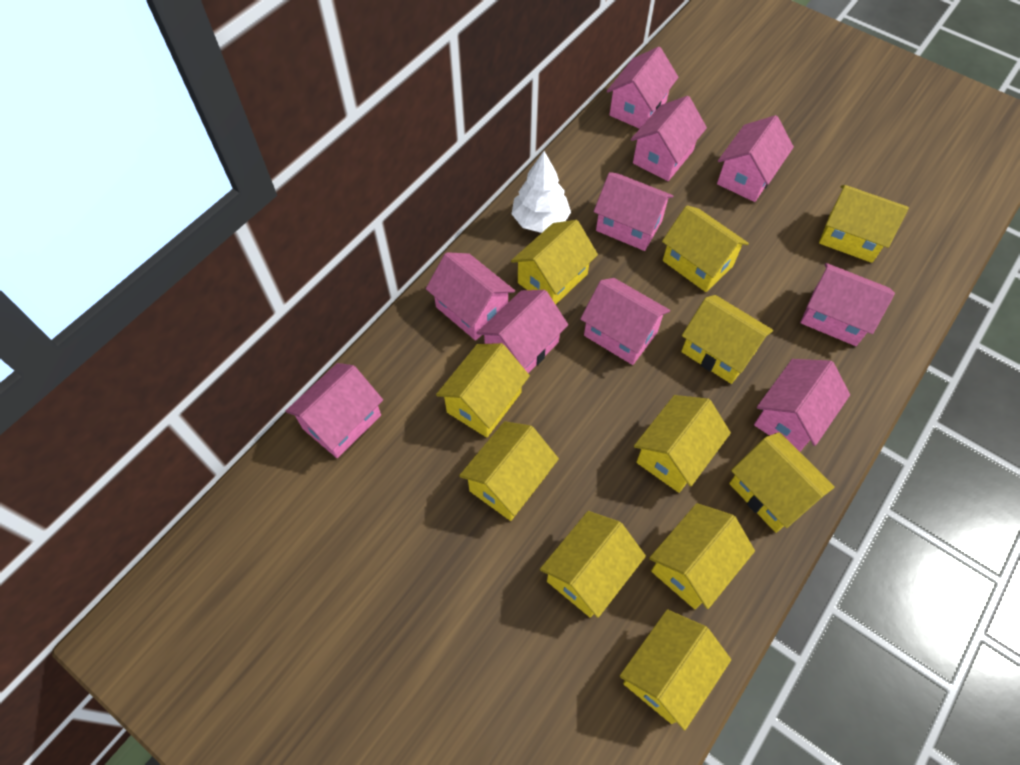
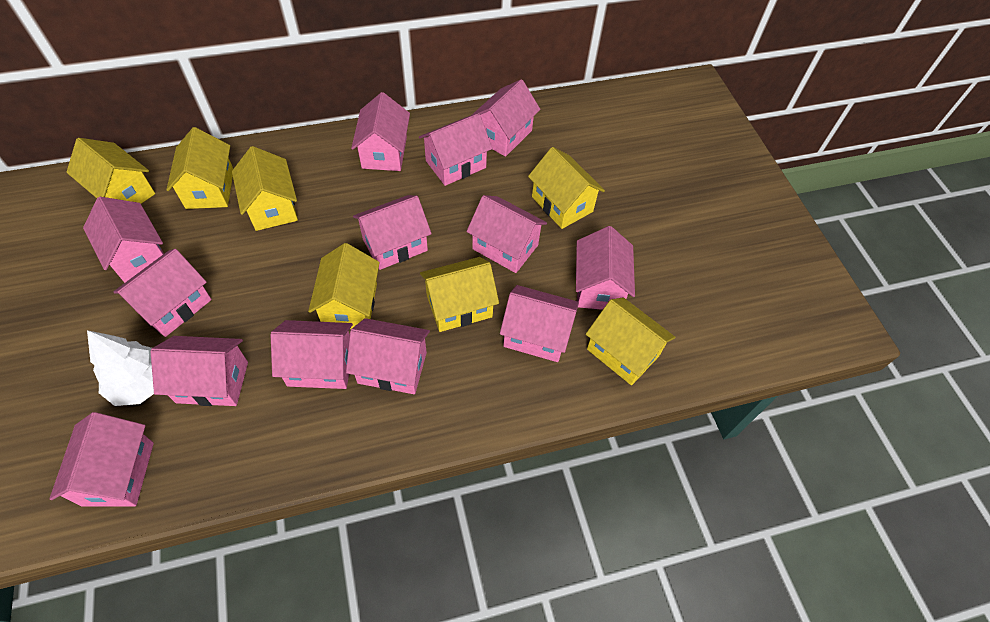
pink house: [286,363,383,458] [426,252,515,340] [477,290,568,373] [580,278,670,365] [594,172,674,251] [607,47,679,129] [631,96,707,181] [717,115,794,202] [754,359,850,452] [800,263,895,346] = 10 -> [49,412,154,507] [83,197,164,283] [114,249,212,337] [150,336,248,406] [271,320,353,389] [346,318,430,394] [351,92,410,171] [353,195,432,270] [419,113,492,186] [466,195,547,273] [472,79,540,157] [500,285,579,362] [576,226,635,310] = 13
yellow house: [436,343,530,438] [459,421,559,521] [511,220,598,305] [540,511,646,618] [620,609,731,730] [634,395,731,493] [649,503,755,609] [662,205,749,292] [681,295,773,384] [729,432,835,533] [819,185,909,263] = 11 -> [66,138,155,204] [166,127,233,209] [232,146,298,231] [308,243,380,329] [420,257,499,332] [528,147,605,229] [586,297,676,385] = 7

